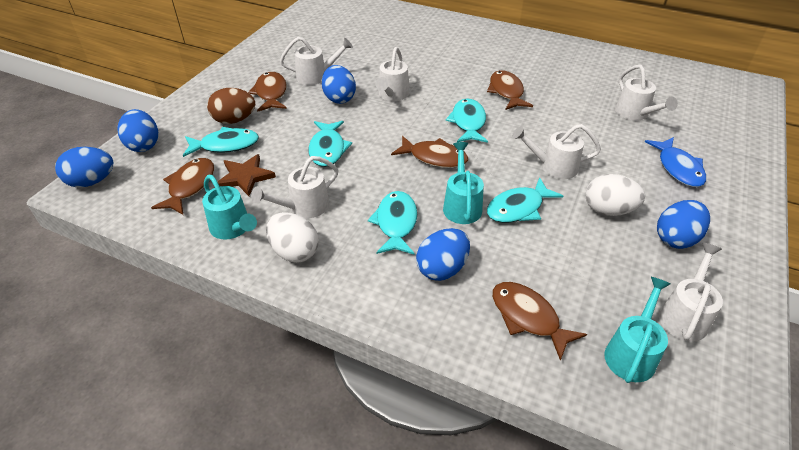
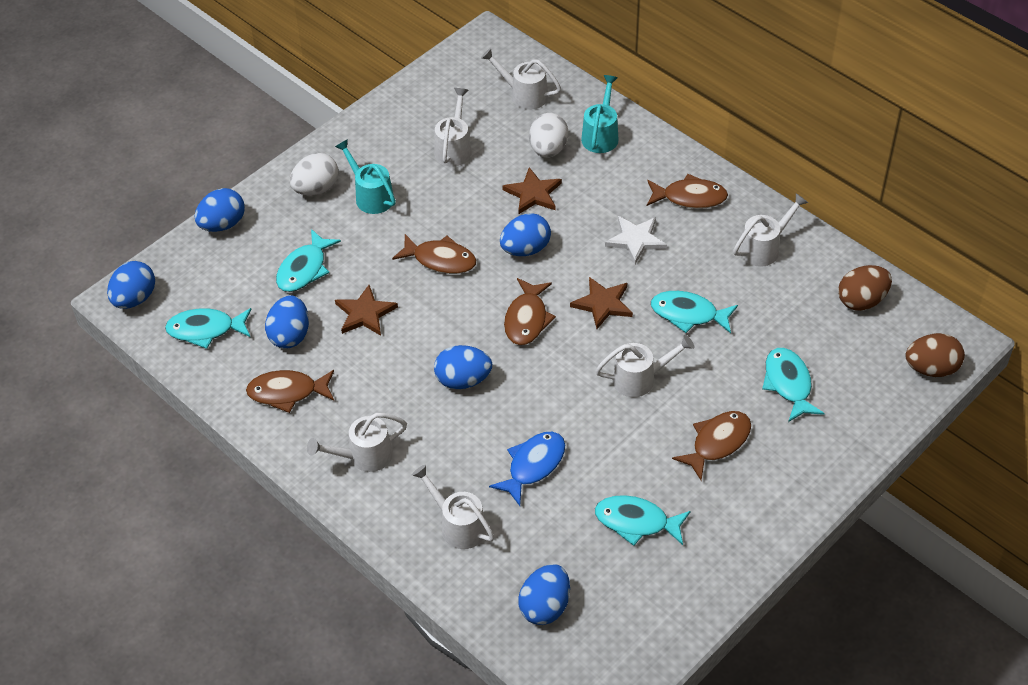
blue egg: [55,147,114,187] [117,109,158,152] [322,65,356,104] [416,228,470,281] [657,200,710,249] = 5 -> [107,261,155,309] [195,188,245,232] [265,295,309,349] [434,345,492,389] [500,213,551,256] [518,564,570,625] = 6
brown egg: [207,88,255,124] = 1 -> [838,265,892,311] [906,333,965,377] = 2
brown star: [217,154,276,196] = 1 -> [335,285,398,336] [502,167,562,214] [570,277,633,329] = 3
turquoise watering can: [202,175,257,239] [443,142,484,224] [604,277,671,383] = 3 -> [335,139,396,214] [581,75,619,153] = 2
white star: none = 0 -> [605,216,667,264] = 1

